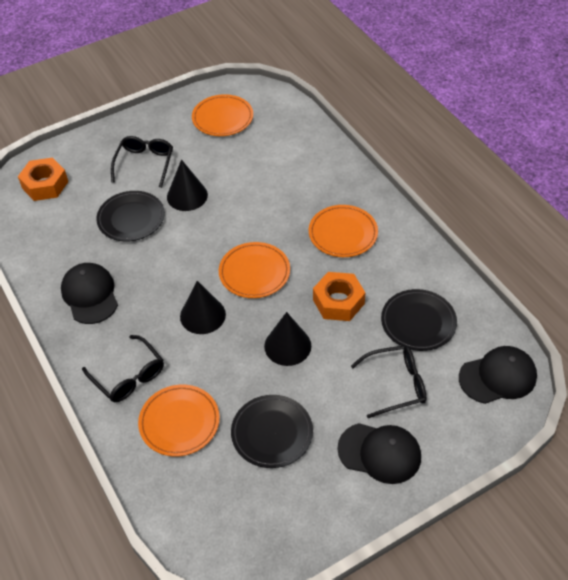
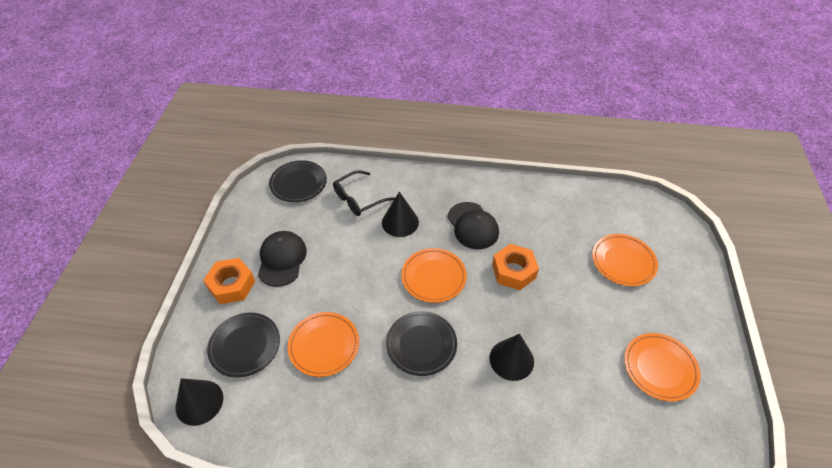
black cap: [61,263,118,324] [337,423,421,484] [459,346,537,404] = 3 -> [258,231,307,287] [447,202,499,249] = 2
black glasses: [82,335,164,402] [111,136,173,188] [351,345,426,418] = 3 -> [333,170,395,216] = 1

